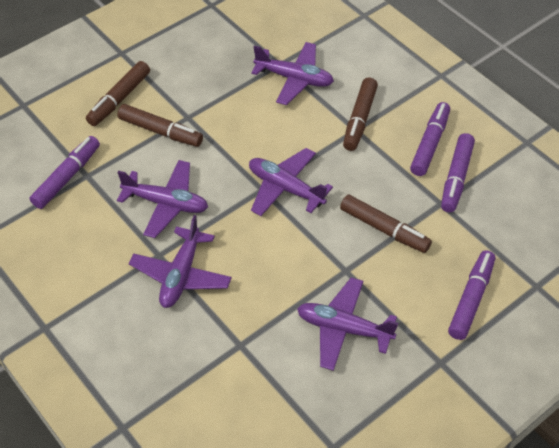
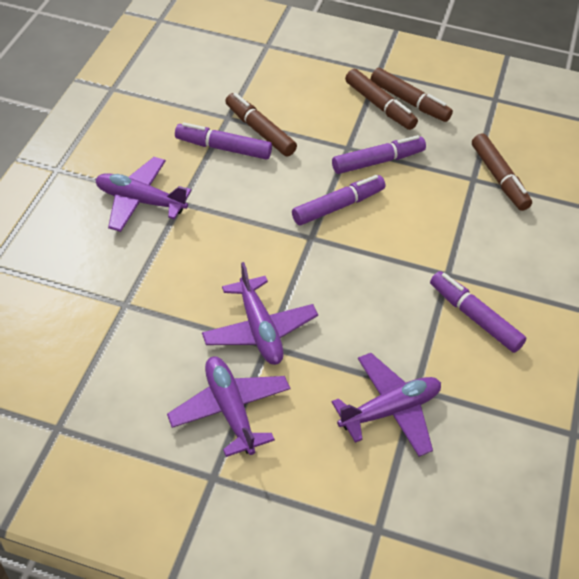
purple plane: [117,160,208,238] [129,215,232,308] [249,148,333,216] [251,42,334,105] [297,278,398,371] = 5 -> [95,157,192,232] [167,356,291,457] [202,262,318,365] [332,353,441,457] = 4

